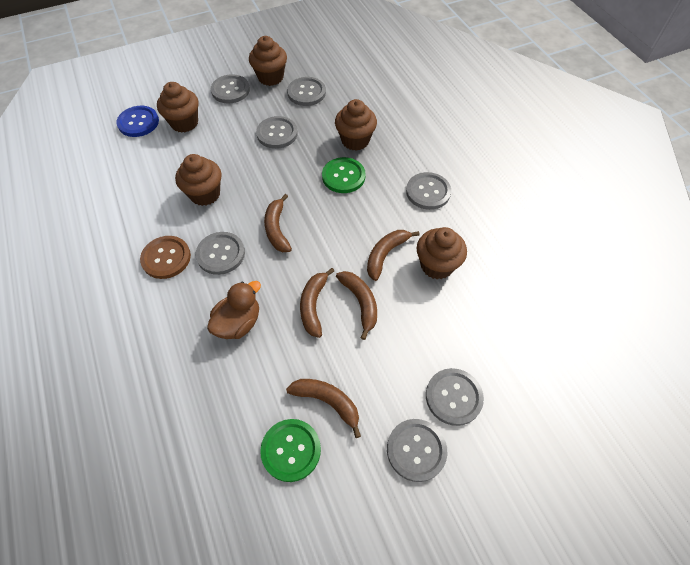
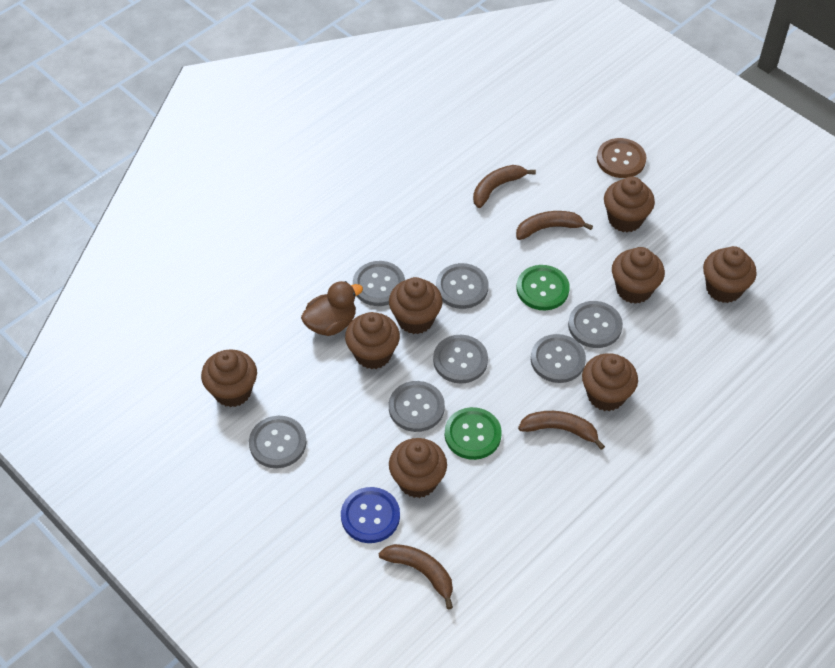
brown banana: [264,194,292,252] [286,379,361,438] [300,268,334,338] [336,271,377,340] [367,230,420,281] = 5 -> [379,544,453,609] [473,165,536,208] [516,211,593,240] [518,411,605,450] = 4
brown cupcake: [157,82,199,133] [175,154,222,206] [249,36,287,86] [335,99,377,151] [417,227,467,279] = 5 -> [201,349,257,407] [345,312,400,369] [389,277,443,334] [389,438,447,498] [582,353,638,411] [604,176,655,233] [612,247,665,304] [703,246,757,303] = 8

